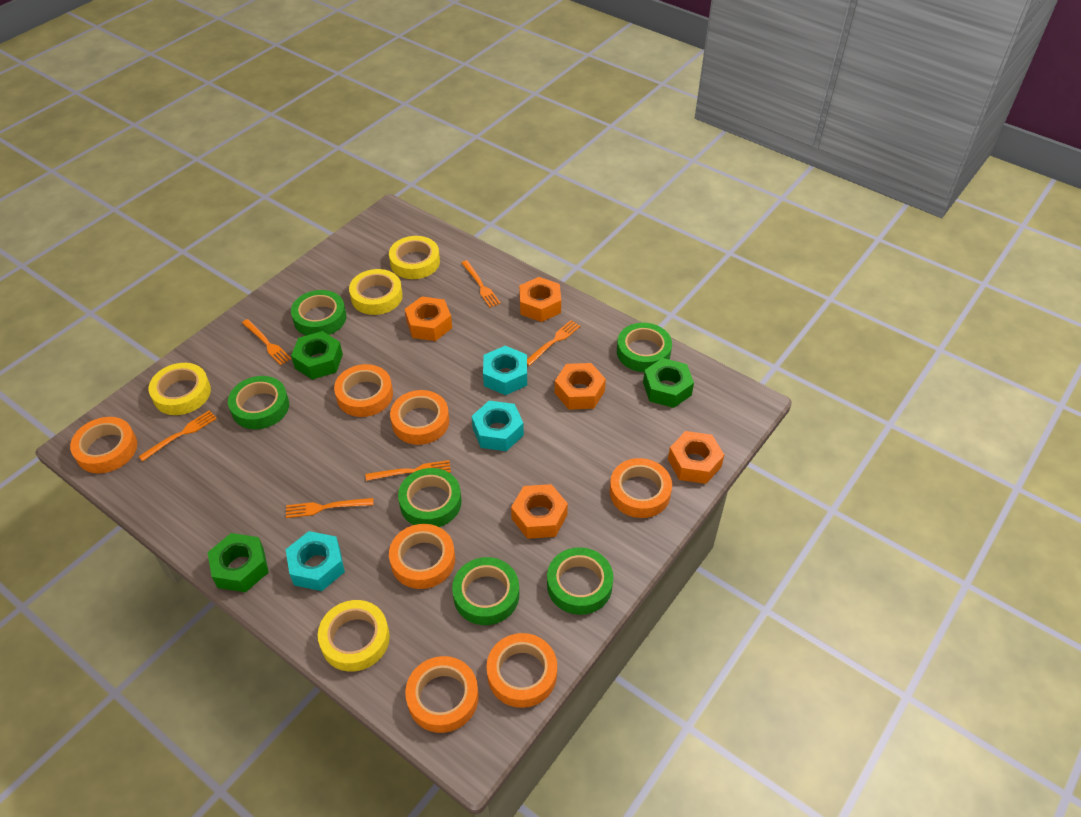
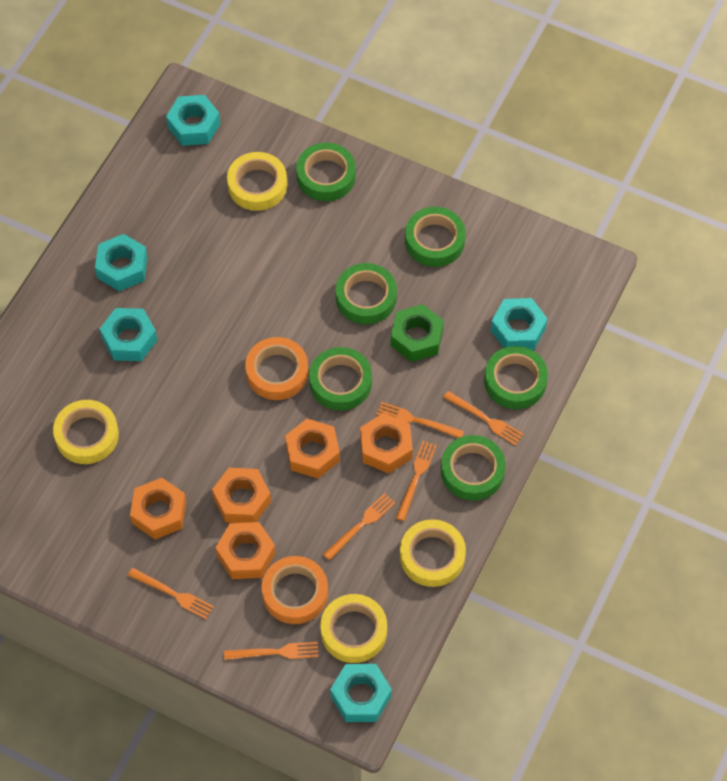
green nut: [207,533,269,592] [291,331,343,380] [643,358,694,408] = 3 -> [390,304,444,362] = 1
orange tape: [70,417,137,474] [334,364,393,417] [389,524,455,589] [390,390,449,445] [405,656,479,733] [487,633,557,708] [610,458,672,518] = 7 -> [245,337,308,400] [262,556,328,624] = 2
turquoise nut: [285,531,345,591] [472,401,524,451] [483,346,527,395] = 3 -> [95,234,148,291] [100,308,157,361] [166,95,220,146] [330,664,392,722] [491,298,548,350] = 5

